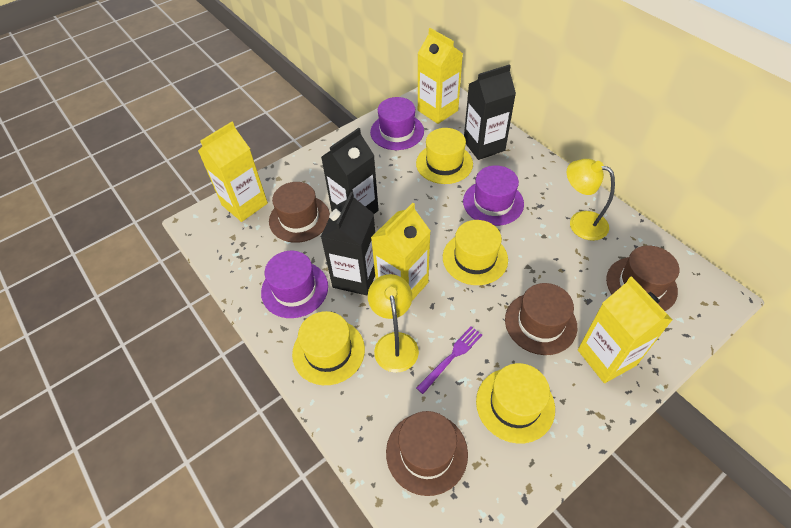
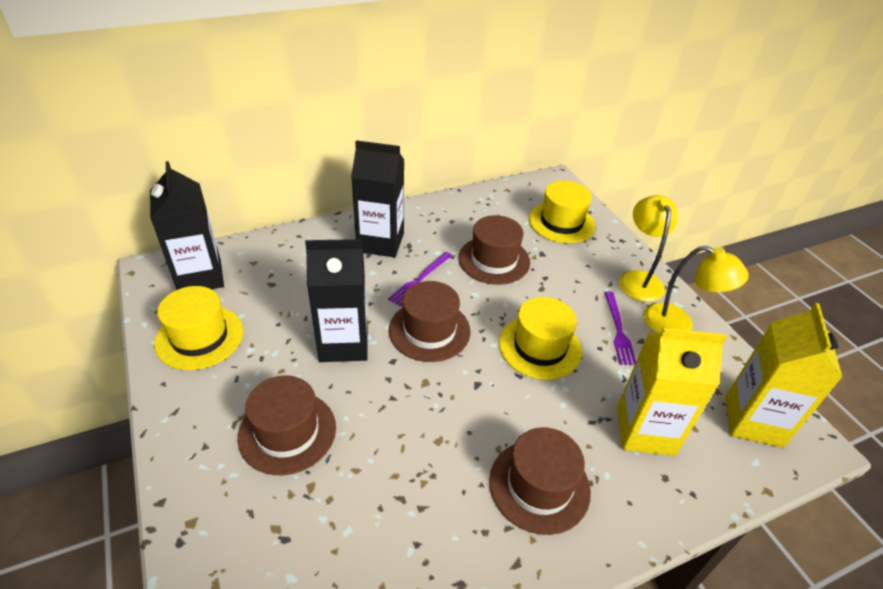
purple fork: [416,326,482,394] = 1 -> [388,252,452,307] [605,292,636,365] = 2
purple hat: [261,251,328,318] [370,97,424,150] [463,165,524,226] = 3 -> none = 0
yellow carton: [198,122,268,222] [371,203,430,301] [417,28,463,124] [578,276,673,383] = 4 -> [617,328,727,456] [726,303,843,448] = 2
yellow hat: [292,311,365,385] [416,128,473,184] [443,220,508,285] [476,363,555,444] = 4 -> [154,286,243,370] [499,297,582,380] [529,181,595,243] = 3

